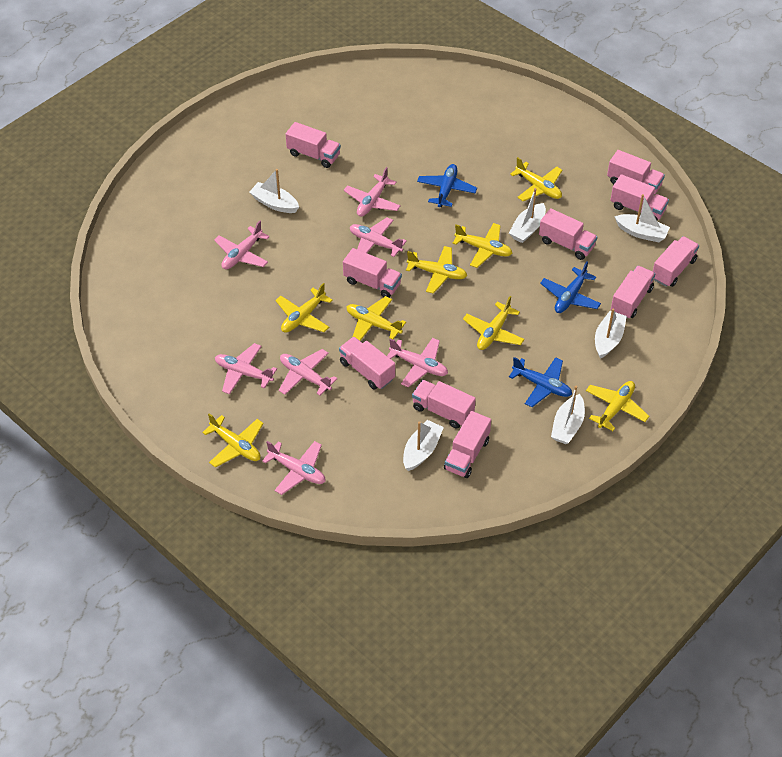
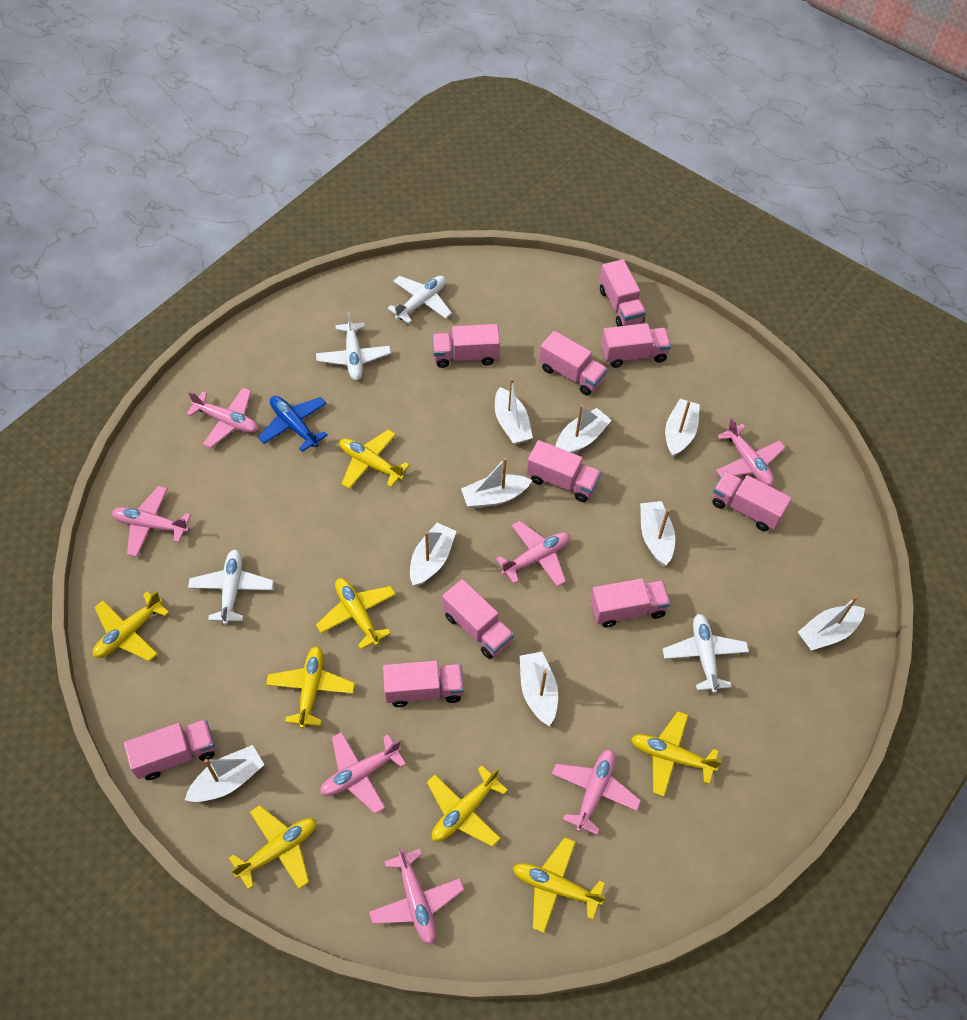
blue plane: [417,164,477,207] [509,357,572,407] [540,261,601,313] = 3 -> [258,396,327,452] = 1
white boat: [249,169,299,213] [403,420,444,471] [509,188,546,243] [551,386,585,444] [595,309,627,359] [614,194,670,242] = 6 -> [185,745,265,802] [410,523,456,586] [461,458,532,509] [495,378,533,445] [520,652,558,726] [556,405,612,453] [640,501,675,566] [665,399,700,457] [798,596,865,651] = 9
white plane: none = 0 -> [188,549,274,625] [316,312,391,380] [387,276,452,324] [663,614,749,693] = 4

